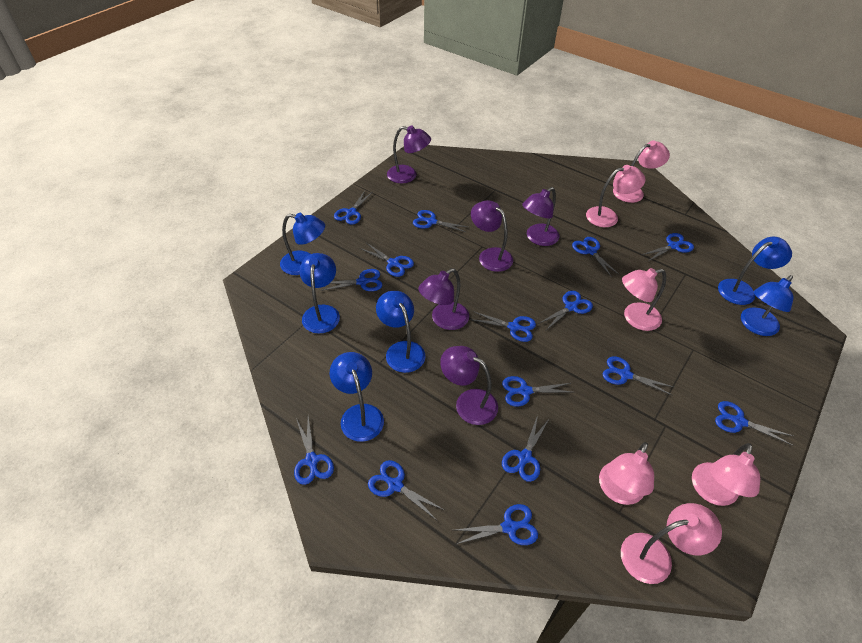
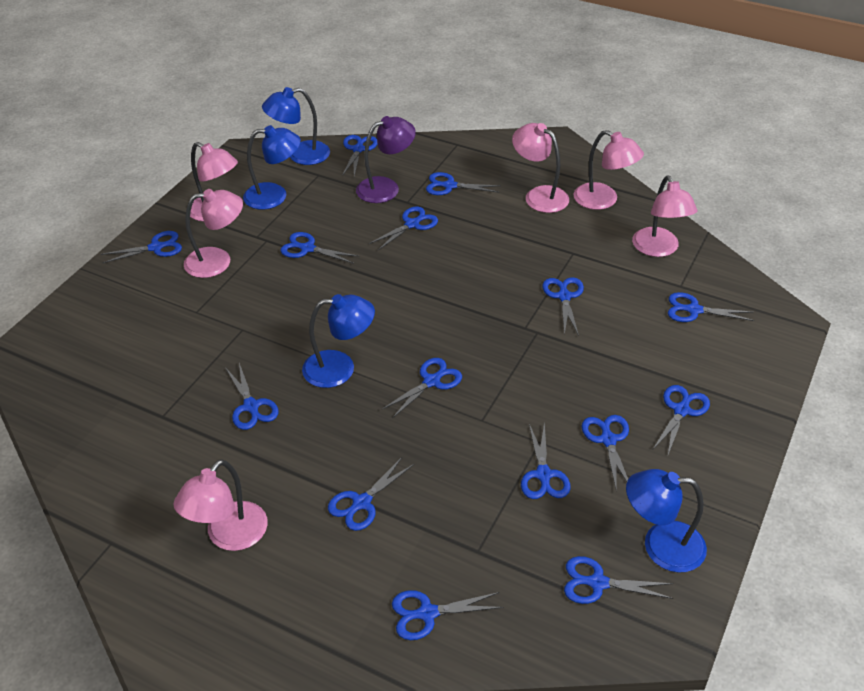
blue lamp: [280,213,325,275] [299,253,340,334] [330,352,384,442] [376,291,426,373] [718,237,792,305] [741,275,793,336] = 6 -> [243,125,301,210] [262,87,330,165] [302,294,375,388] [626,469,707,572] = 4
purple lamp: [387,126,431,183] [418,268,469,330] [440,346,498,425] [471,200,513,272] [522,187,559,246] = 5 -> [356,116,416,203] = 1

